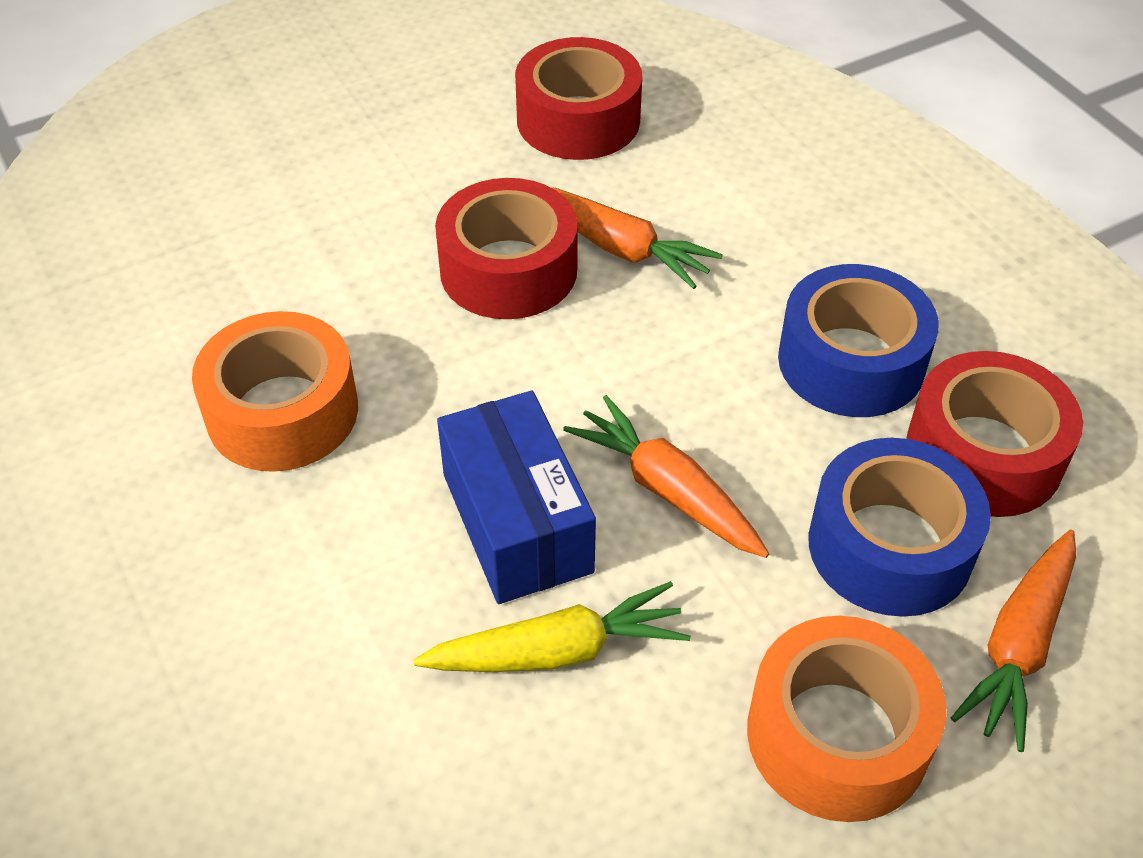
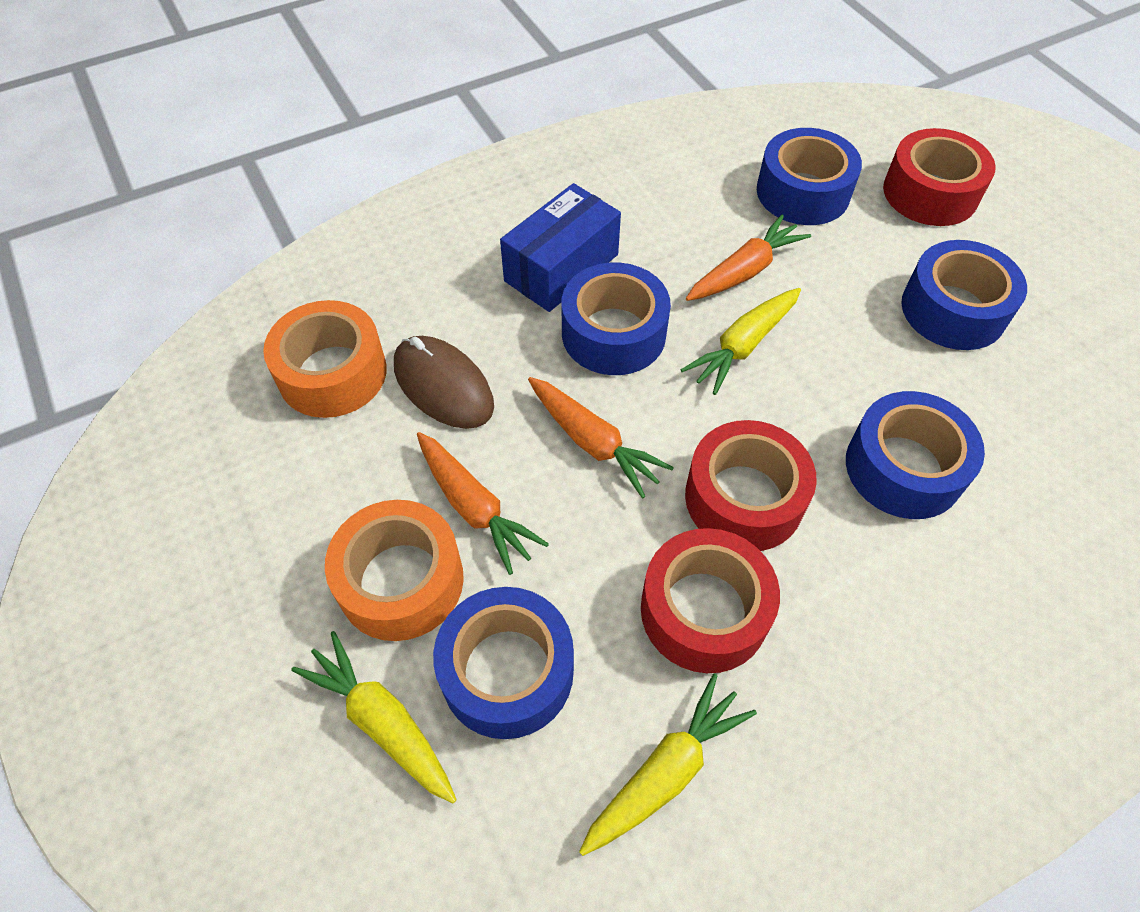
blue tape: [778,264,939,417] [809,438,991,617] = 2 -> [433,587,574,739] [561,262,671,375] [757,128,862,225] [846,391,985,519] [901,240,1027,350] = 5
brown mouse: none = 0 -> [394,336,494,429] = 1
yellow carrot: [413,581,690,672] = 1 -> [291,631,457,803] [579,673,757,856] [681,288,801,395] = 3

